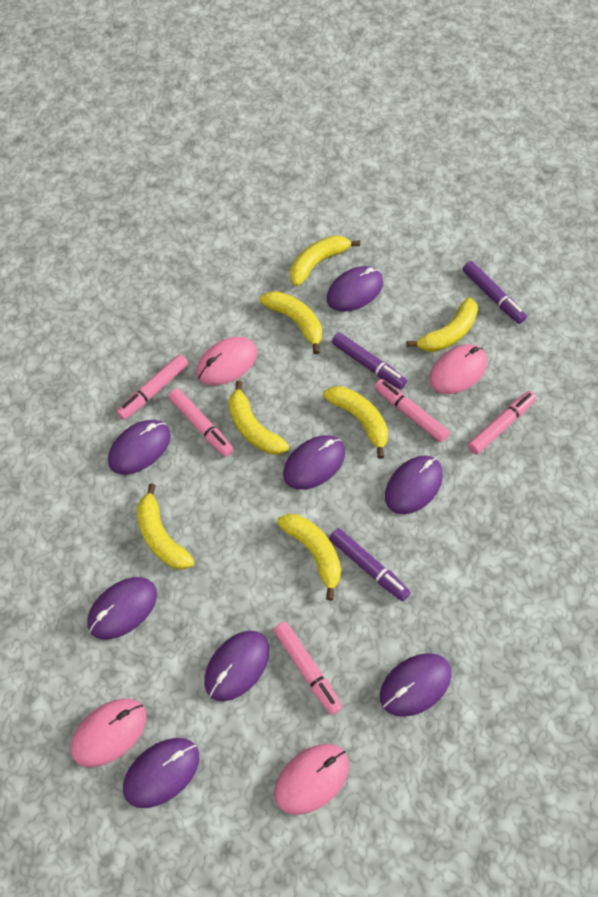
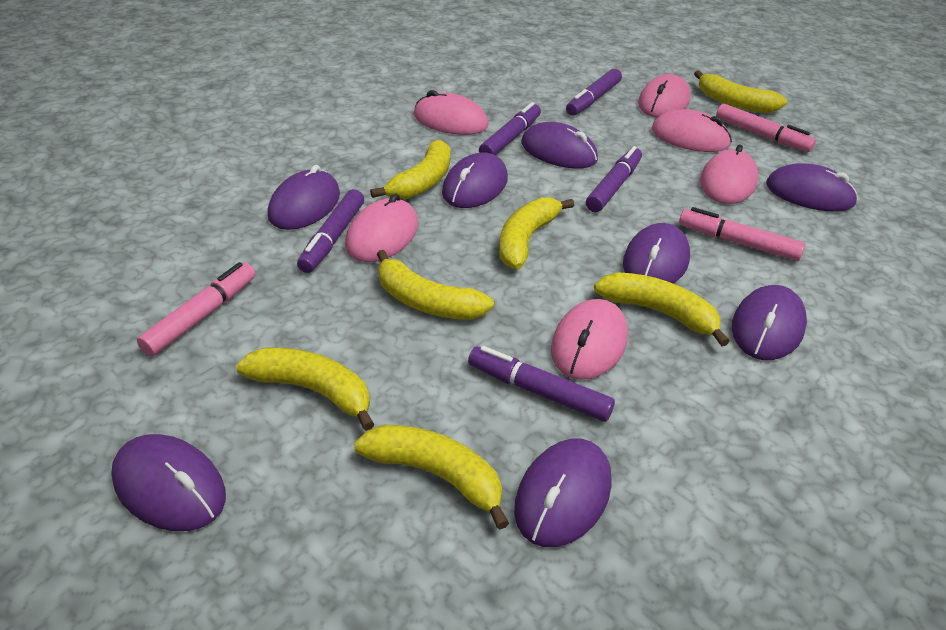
pink marker: [116,354,188,420] [168,388,234,457] [274,621,342,715] [375,379,450,443] [468,391,536,455] = 5 -> [137,262,255,356] [679,207,805,261] [716,104,816,152] = 3
pink mouse: [71,699,146,767] [197,337,257,385] [274,744,349,815] [429,344,487,394] = 4 -> [345,194,418,262] [414,90,488,135] [551,299,628,380] [638,74,691,118] [652,109,732,152] [700,144,759,204] = 6
purple marker: [329,528,411,601] [332,332,407,389] [463,261,527,324] = 3 -> [297,189,364,273] [468,346,615,422] [479,102,541,155] [566,69,622,116] [586,146,642,212] = 5

